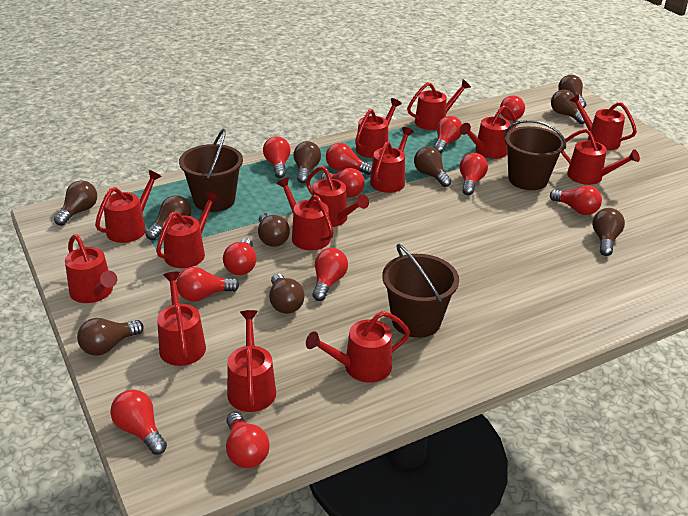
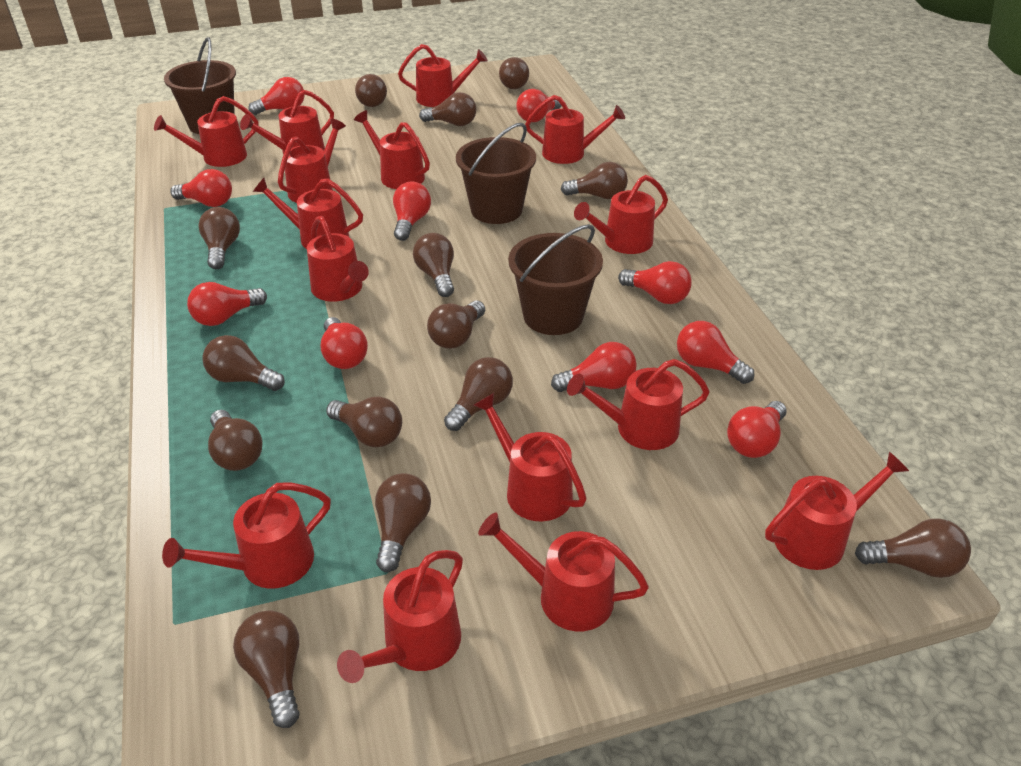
brown light bulb: [54,180,97,226] [77,318,144,356] [146,195,192,240] [258,213,290,247] [269,273,305,314] [293,141,321,183] [414,146,452,187] [551,90,585,124] [558,75,586,108] [592,208,625,256] = 10 -> [198,207,240,269] [202,335,285,391] [208,410,263,471] [233,611,300,728] [326,397,402,447] [355,74,387,107] [375,473,431,572] [413,233,454,297] [419,92,476,126] [427,300,485,349] [444,357,513,431] [499,57,529,89] [561,162,628,199] [855,518,971,578] = 14
red light bulb: [110,390,167,455] [176,267,239,302] [223,238,256,275] [226,412,269,468] [263,136,291,178] [312,248,348,301] [321,168,365,197] [326,143,372,175] [434,116,462,153] [460,153,488,195] [500,95,525,121] [550,185,602,215] = 12 -> [170,169,232,207] [187,282,267,326] [248,77,304,115] [320,317,368,369] [393,182,431,241] [516,89,562,122] [551,342,637,392] [618,261,692,304] [677,321,754,384] [727,401,787,458] = 10
red watering can: [65,234,117,303] [95,170,162,243] [156,192,220,268] [157,272,206,366] [227,310,276,412] [276,177,334,250] [306,166,369,227] [306,311,410,382] [355,98,402,158] [370,127,414,193] [407,79,471,130] [459,105,517,159] [561,129,640,185] [569,94,637,150] = 14 -> [154,96,258,167] [162,482,331,589] [240,90,334,155] [253,178,363,249] [278,119,346,203] [307,216,369,302] [337,550,463,683] [354,110,430,189] [398,44,488,107] [473,393,586,522] [478,513,649,631] [525,95,625,164] [567,359,710,450] [574,175,668,254] [765,452,909,570] = 15

